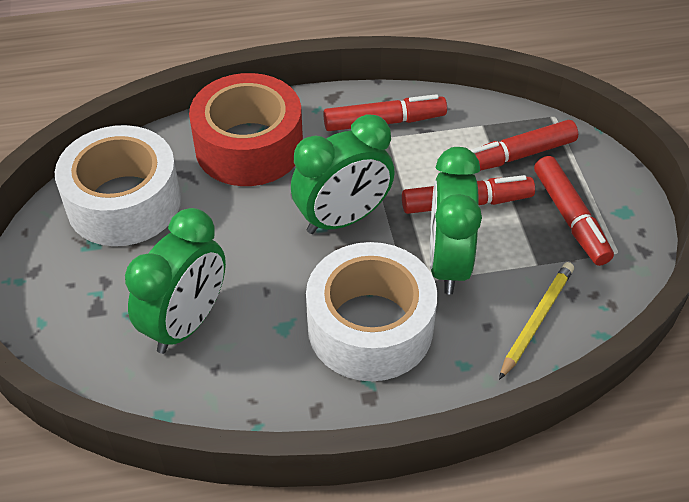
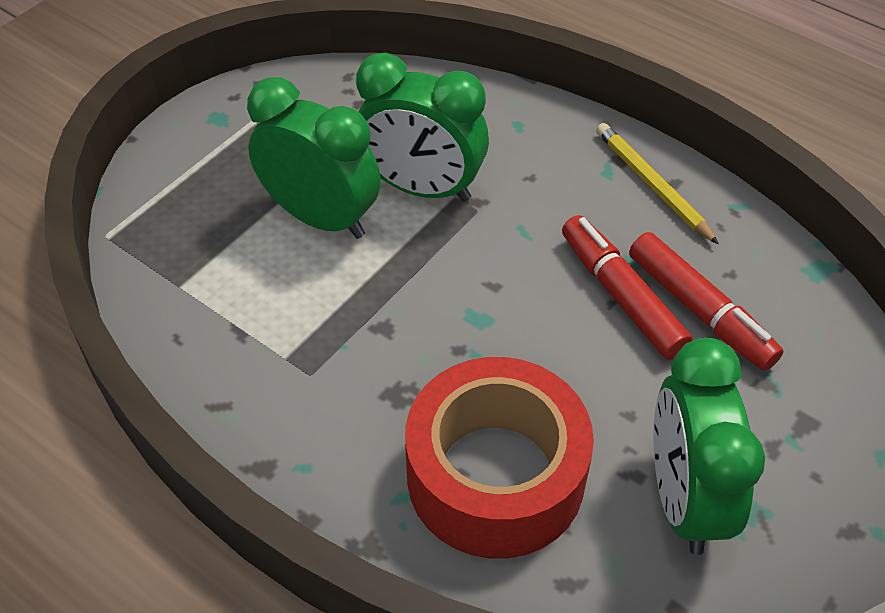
red marker: [323,94,447,131] [402,175,535,214] [470,120,578,171] [534,156,614,266] = 4 -> [562,215,693,360] [629,232,784,371] = 2
white tape: [55,125,181,246] [306,242,438,381] = 2 -> none = 0

